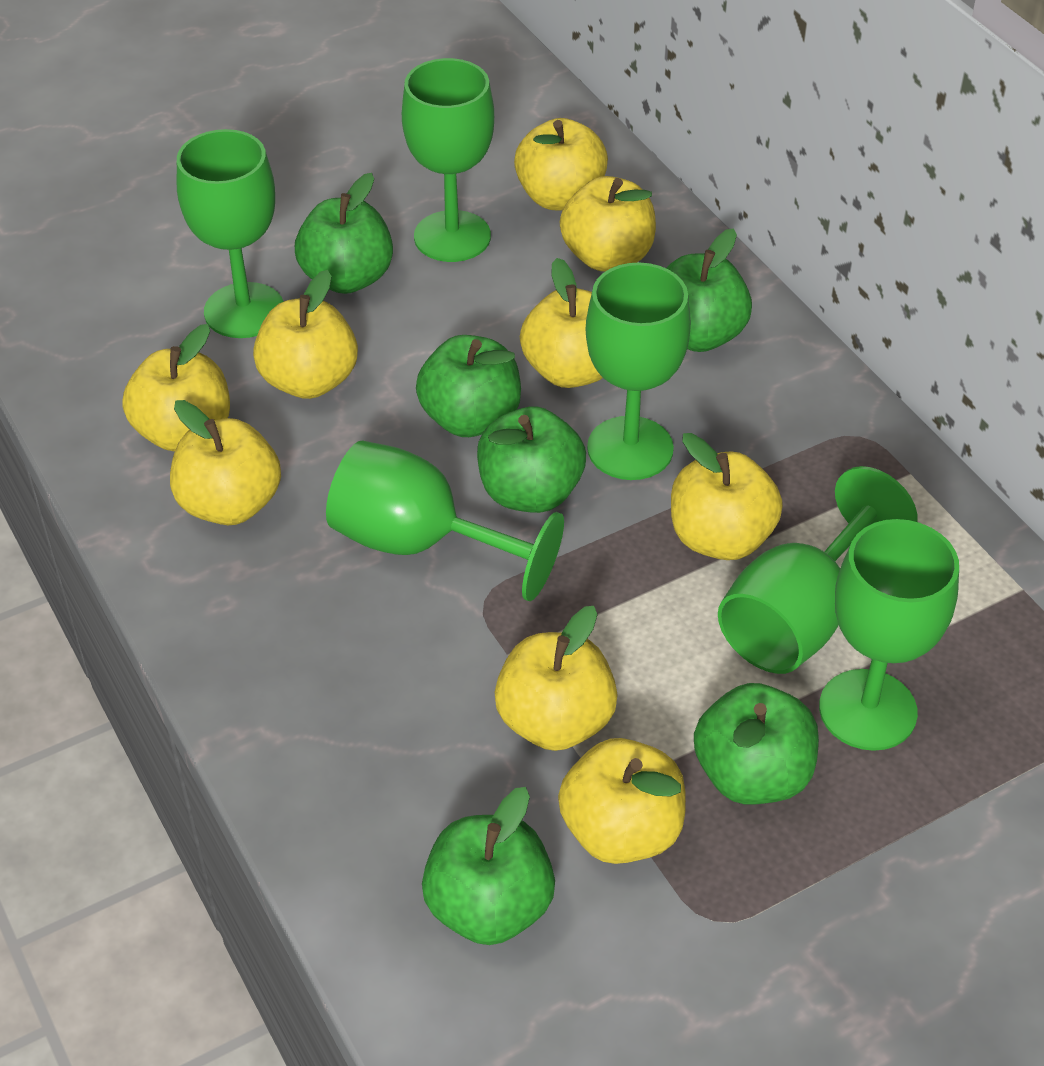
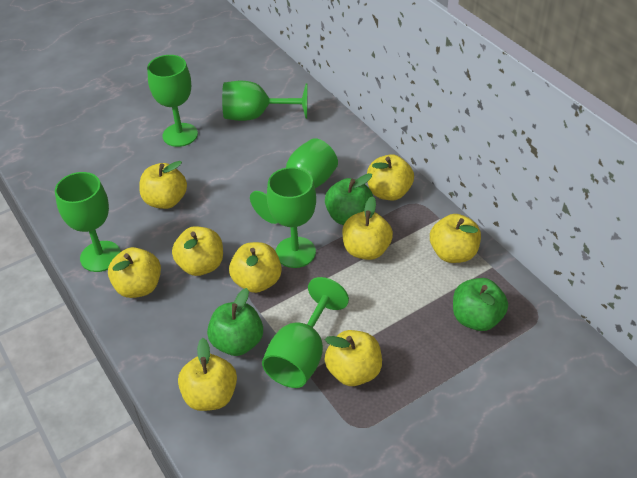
green apple: [295,173,393,294] [416,335,521,437] [422,787,555,945] [477,407,586,513] [666,228,752,352] [694,683,819,804] = 6 -> [207,288,263,356] [325,173,373,225] [453,278,508,331] = 3

